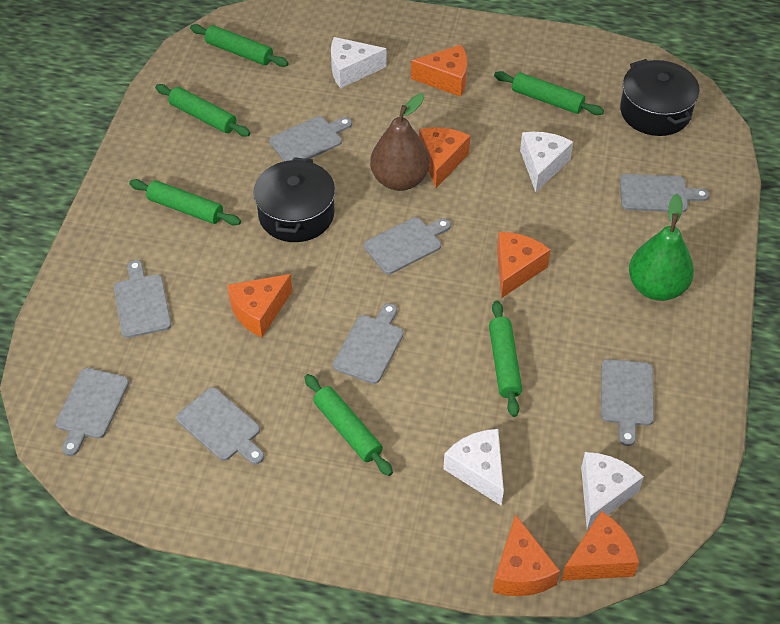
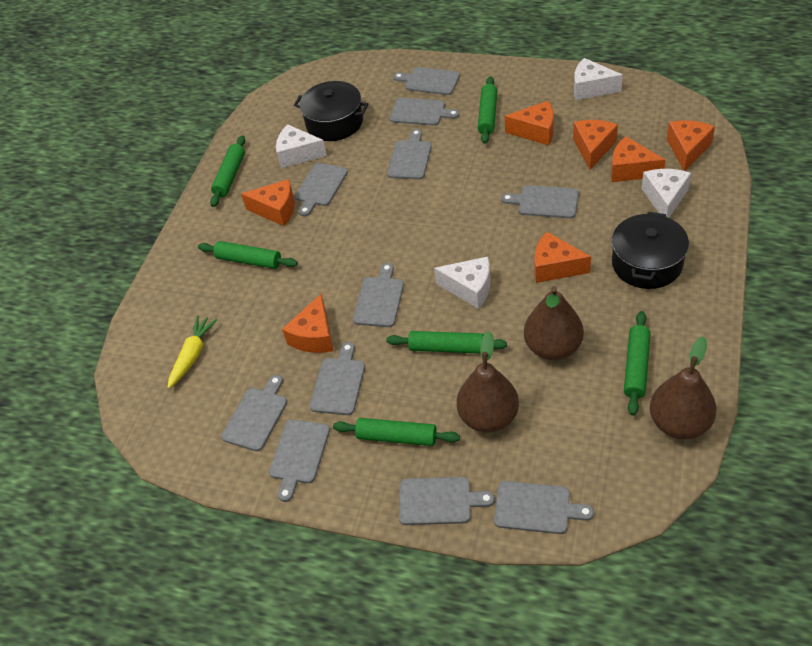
brown pear: [370,94,430,191] = 1 -> [457,331,519,433] [524,286,584,360] [650,337,717,439] = 3
green pear: [629,193,694,301] = 1 -> none = 0
grey cutting board: [55,368,129,456] [114,260,171,338] [176,387,264,465] [269,116,352,161] [333,303,404,384] [364,217,451,274] [601,359,654,446] [620,174,709,212] = 8 -> [221,375,287,451] [269,419,330,502] [295,163,348,216] [310,342,365,415] [353,263,404,327] [387,129,432,179] [390,98,459,126] [393,67,460,95] [399,477,495,525] [494,481,594,534] [501,185,579,219] = 11
orange cheese: [227,274,292,337] [411,45,467,97] [419,128,470,188] [493,514,560,596] [497,232,550,298] [561,511,639,581] = 6 -> [241,179,295,226] [282,294,333,353] [505,101,554,145] [535,232,591,283] [573,120,618,170] [611,136,665,182] [667,120,715,171] = 7
yellow carrot: none = 0 -> [168,315,218,389] = 1

